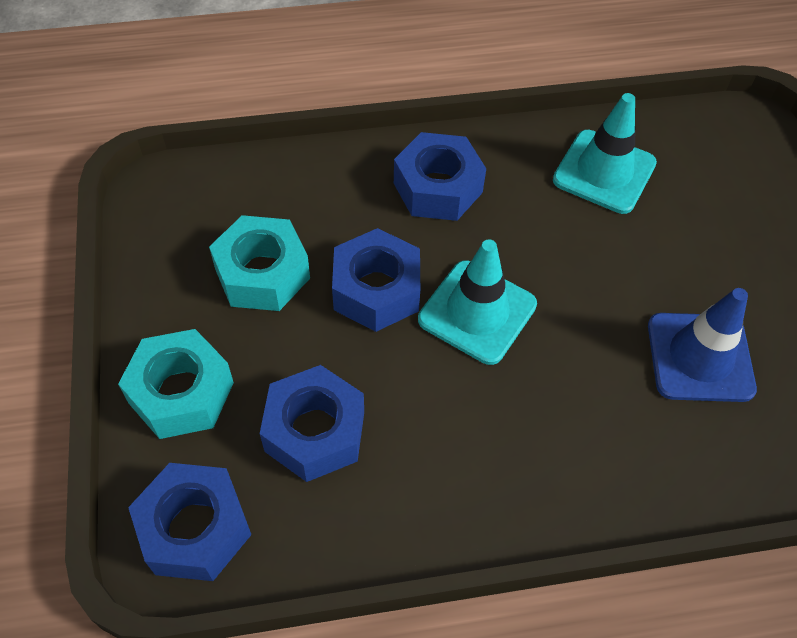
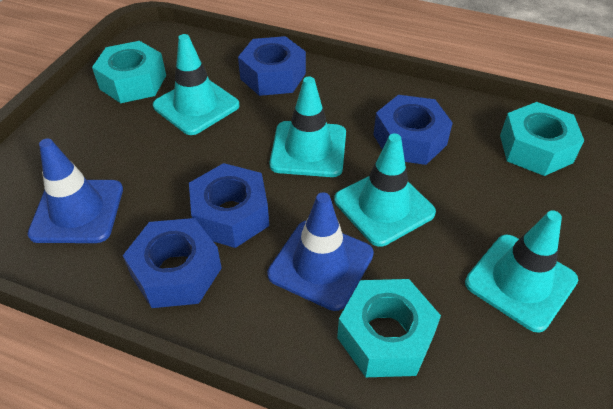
blue traffic cone: [648,288,757,402] = 1 -> [27,138,123,243] [267,192,374,311] = 2
turquoise nut: [118,329,234,439] [209,215,310,311] = 2 -> [92,41,166,103] [337,279,441,377] [500,102,584,176] = 3
turquoise traffic cone: [418,239,537,365] [553,93,657,214] = 2 -> [153,34,239,135] [270,77,346,177] [334,134,436,247] [465,210,578,333] = 4

